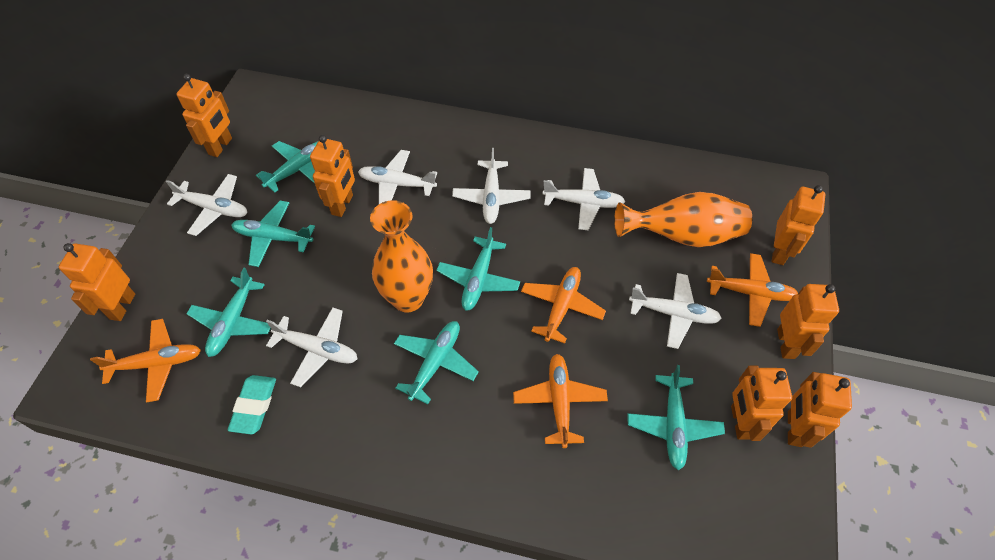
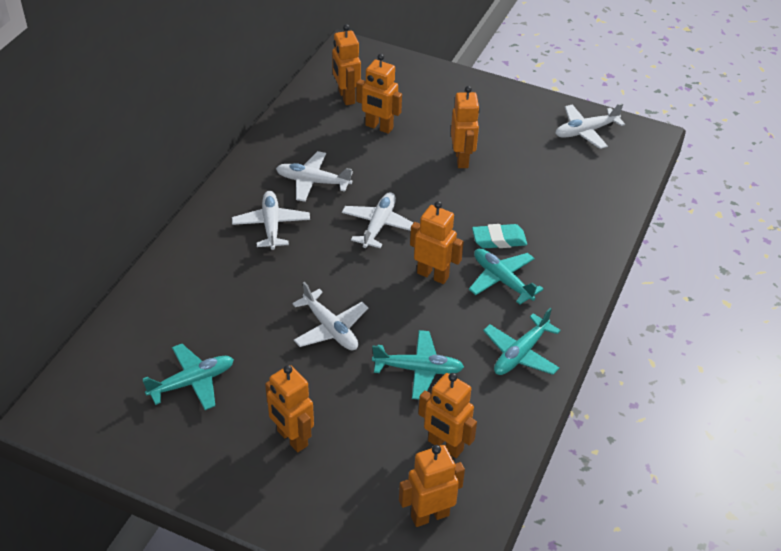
orange plane: [90,319,201,403] [513,354,608,448] [521,267,606,344] [707,253,798,327] = 4 -> none = 0
orange vase: [370,200,433,313] [614,192,752,247] = 2 -> none = 0
turquoise plane: [187,267,271,357] [231,200,315,267] [256,141,318,193] [394,321,479,404] [436,227,520,311] [628,365,725,470] = 6 -> [142,344,234,410] [372,330,464,399] [469,248,544,305] [483,308,561,375] = 4
white plane: [166,174,247,236] [266,308,358,387] [358,150,437,204] [452,148,531,224] [542,168,625,230] [629,273,722,349] = 6 -> [232,191,310,250] [276,151,353,202] [292,282,368,350] [342,192,414,248] [555,103,625,149] = 5

